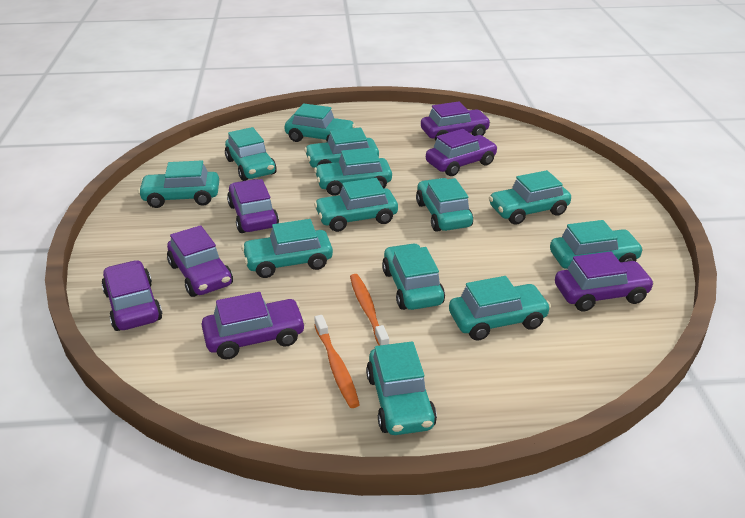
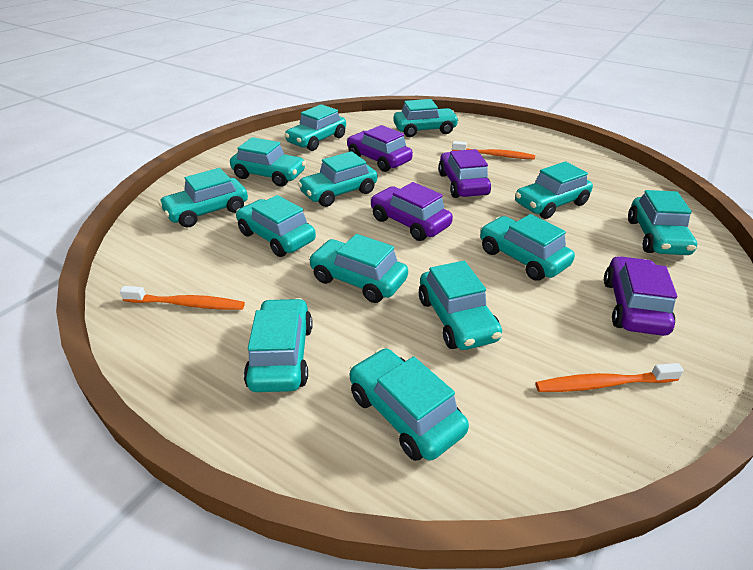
orange toothbrush: [314,315,360,408] [350,274,389,346] = 2 -> [120,286,245,310] [452,141,535,160] [535,363,684,392] = 3
purple car: [101,260,162,331] [167,225,233,297] [201,292,306,360] [227,179,279,233] [421,101,491,141] [426,129,498,176] [555,251,655,311] = 7 -> [347,125,413,172] [370,182,453,241] [438,149,491,198] [604,256,677,336] = 4

